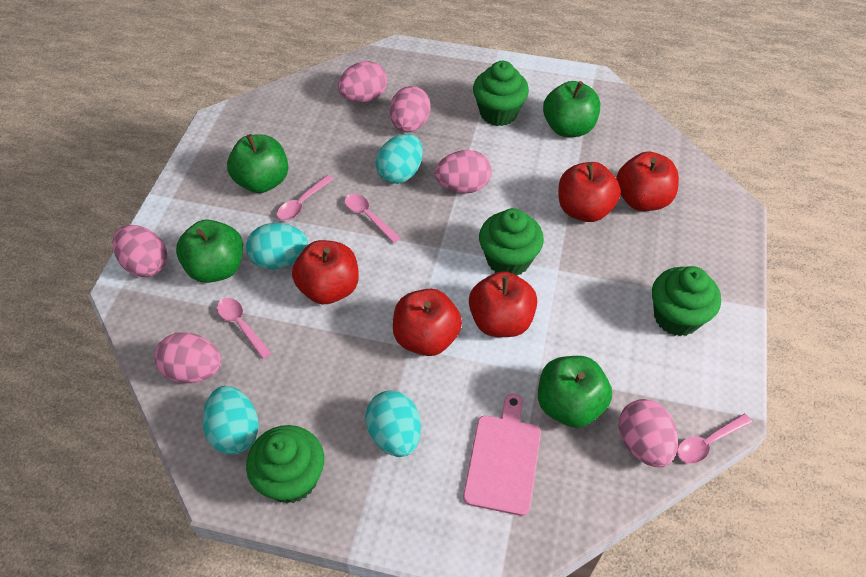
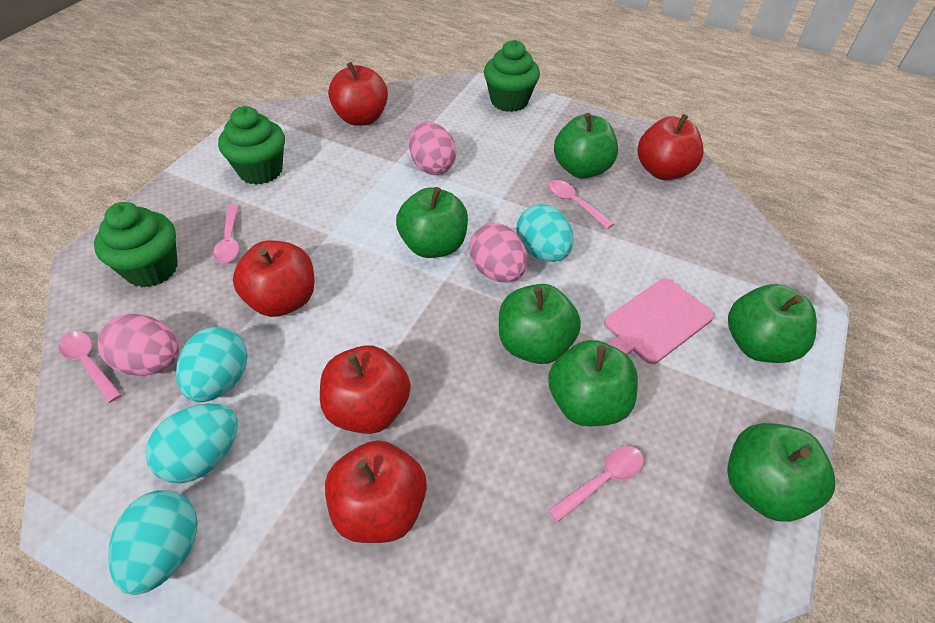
green apple: [176,219,243,283] [227,134,288,193] [538,356,612,428] [543,81,600,137] = 4 -> [396,187,468,258] [499,284,581,364] [548,340,638,426] [554,113,618,178] [727,423,835,522] [728,284,817,363] = 6
green cupcake: [246,425,324,503] [473,61,529,126] [479,208,544,276] [652,266,721,336] = 4 -> [94,202,178,287] [218,106,285,185] [484,40,540,112] = 3
pink egg: [113,225,167,277] [154,332,221,383] [338,61,387,103] [390,86,431,132] [435,150,492,193] [619,399,678,467] = 6 -> [97,314,179,376] [409,122,456,175] [469,223,527,283] = 3

